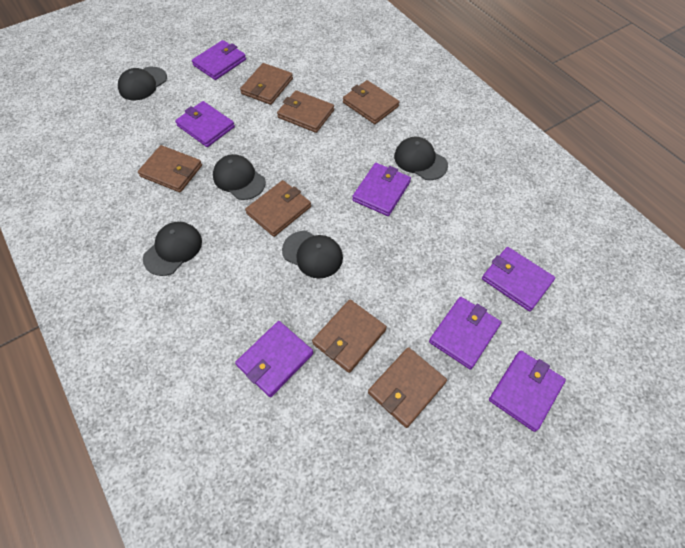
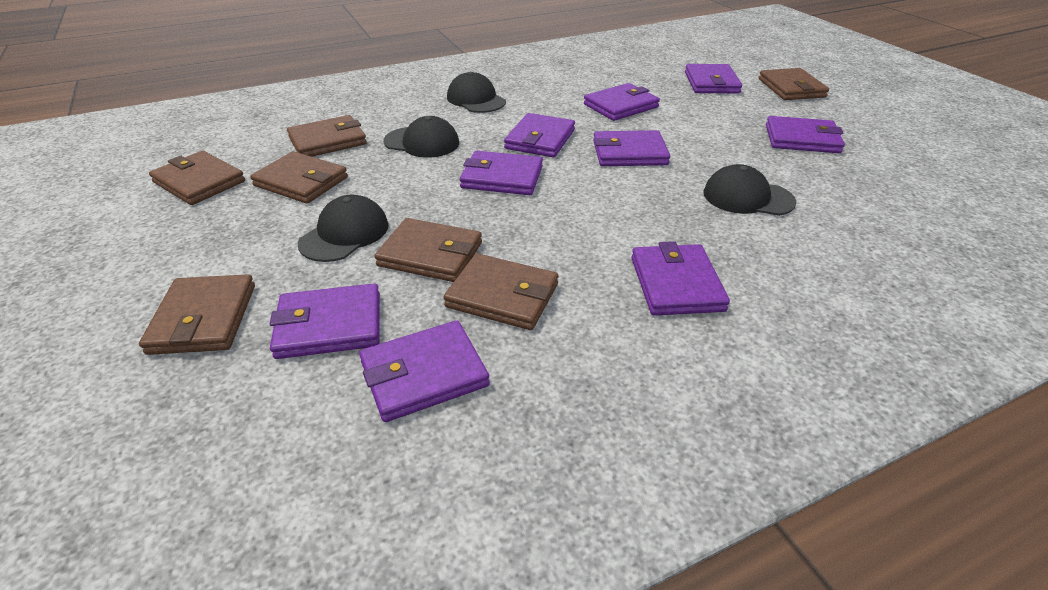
black cap: [118,67,167,100] [143,222,202,276] [213,154,266,200] [282,231,343,279] [394,137,448,180] = 5 -> [297,195,389,262] [383,116,459,158] [447,72,506,113] [703,164,797,216] = 4
purple wallet: [175,101,235,147] [192,40,246,80] [235,321,313,397] [352,163,411,216] [429,297,501,370] [482,247,555,311] [489,351,566,432] = 7 -> [270,283,380,359] [359,320,490,422] [460,151,543,195] [504,113,575,157] [584,83,660,121] [593,130,670,166] [631,241,730,316] [685,64,742,93] [766,116,845,153] = 9

